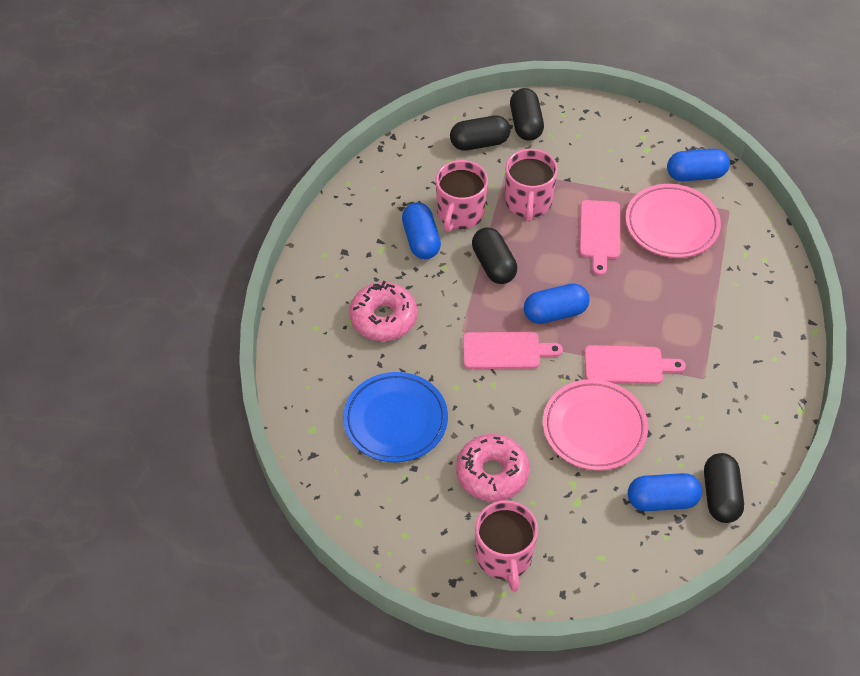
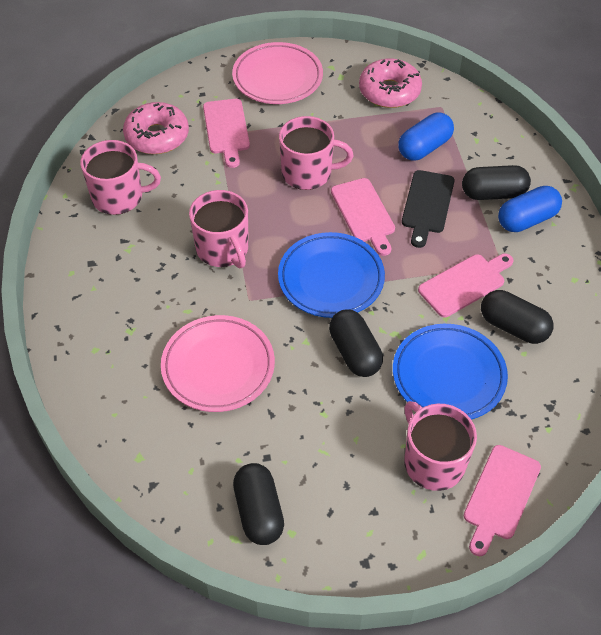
black cutting board: none = 0 -> [402,170,454,248] = 1
blue capsule: [402,202,441,259] [524,283,590,324] [628,473,702,511] [667,148,730,181] = 4 -> [399,113,454,161] [498,186,562,232] = 2
blue plate: [343,372,448,462] = 1 -> [278,232,385,318] [393,324,508,420] = 2
pink cutting board: [463,332,563,369] [580,200,620,276] [584,345,686,384] = 3 -> [203,99,250,168] [331,178,395,256] [418,254,514,317] [464,445,541,556] = 4
pink mug: [436,160,488,232] [475,500,538,592] [505,149,558,222] = 3 -> [80,140,161,215] [189,190,249,268] [279,116,353,190] [404,401,477,491] = 4

